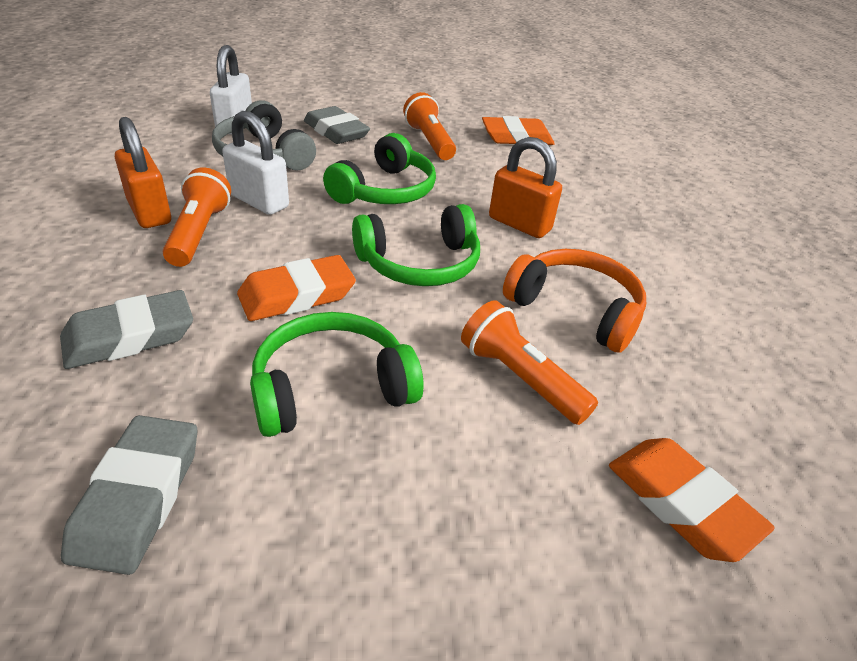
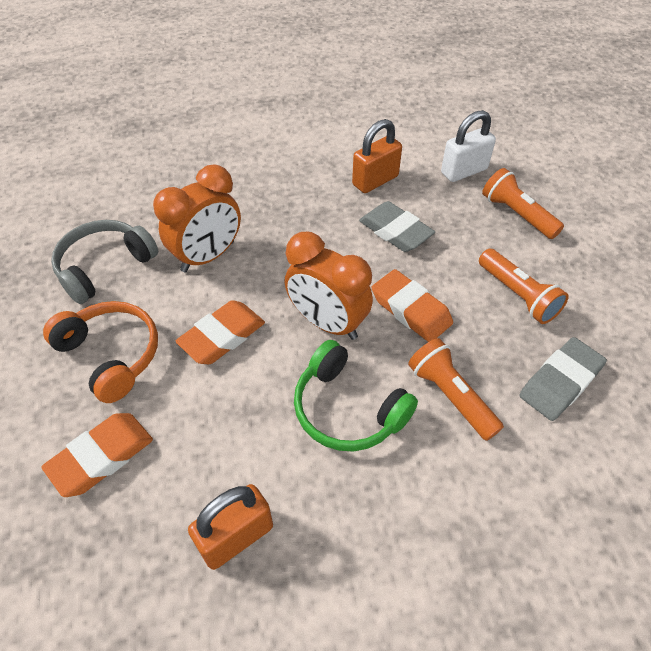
green headphones: [250,312,424,437] [323,133,436,204] [352,204,480,286] = 3 -> [294,340,418,451] = 1
grey eraser: [60,290,193,369] [61,415,198,575] [304,106,370,144] = 3 -> [359,201,435,252] [519,337,607,421] = 2
orange clock: none = 0 -> [153,164,241,272] [285,232,373,340] = 2
white padlock: [210,45,252,135] [222,111,289,215] = 2 -> [441,110,496,182] = 1

